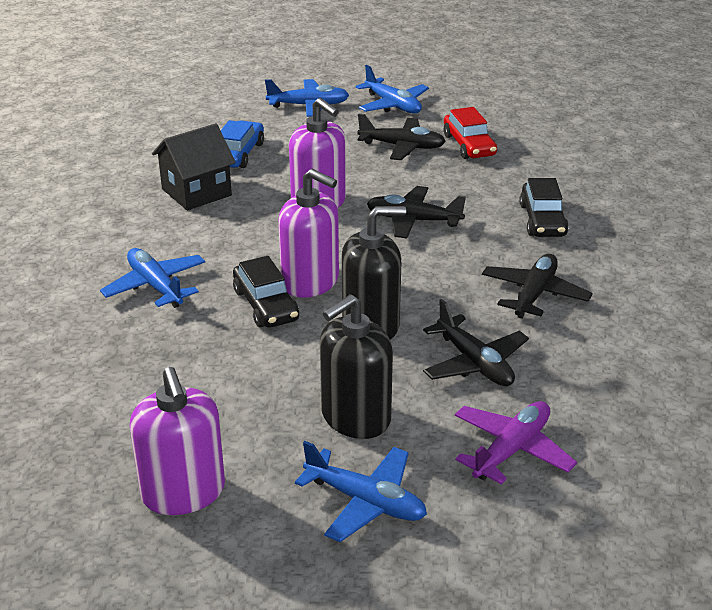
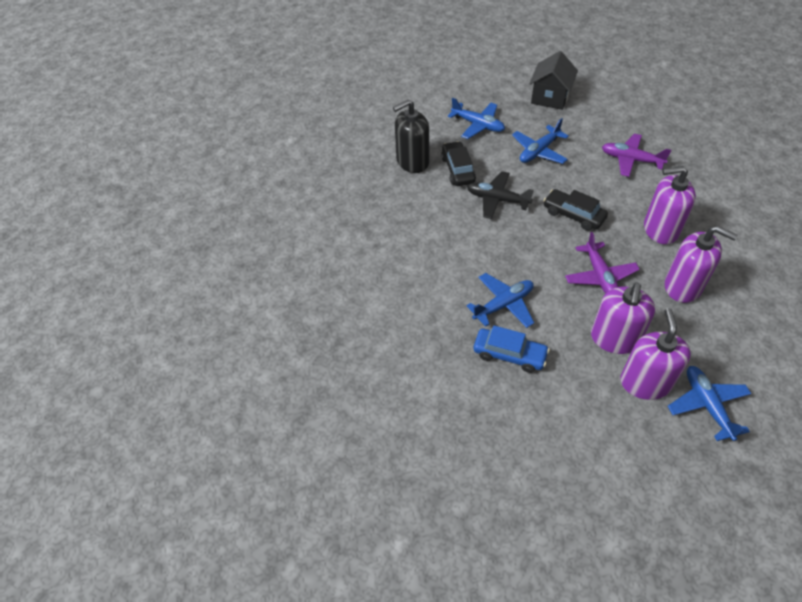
black plane: [358,113,446,160] [367,186,466,238] [423,299,529,386] [482,254,593,318] = 4 -> [467,171,534,219] = 1
black soap dispenser: [320,294,393,439] [342,206,406,340] = 2 -> [393,99,429,173] = 1
purple plane: [455,401,577,484] = 1 -> [565,232,640,294] [602,134,671,177] = 2
purple soap dispenser: [130,367,225,515] [278,169,339,298] [289,98,346,208] = 3 -> [591,283,655,354] [620,308,691,400] [644,166,696,244] [665,226,738,303] = 4
red car: [444,107,497,159] = 1 -> none = 0

